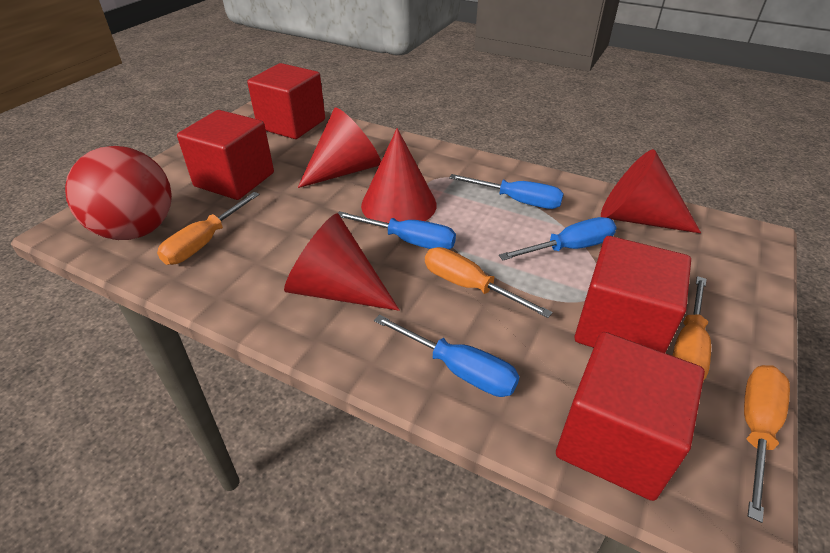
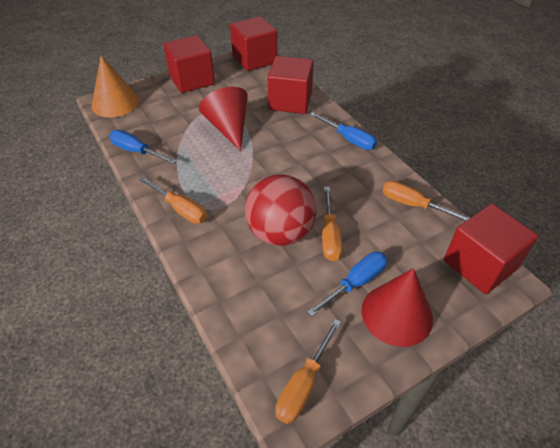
blue screwdriver: [338,211,456,249] [374,315,520,397] [449,174,564,209] [499,217,617,260] = 4 -> [109,130,176,164] [307,252,387,317] [310,112,377,150] = 3
orange cone: none = 0 -> [91,56,140,118] = 1
red cone: [284,213,399,311] [298,108,381,188] [361,128,437,223] [601,149,701,233] = 4 -> [199,87,248,151] [362,268,433,347] = 2

